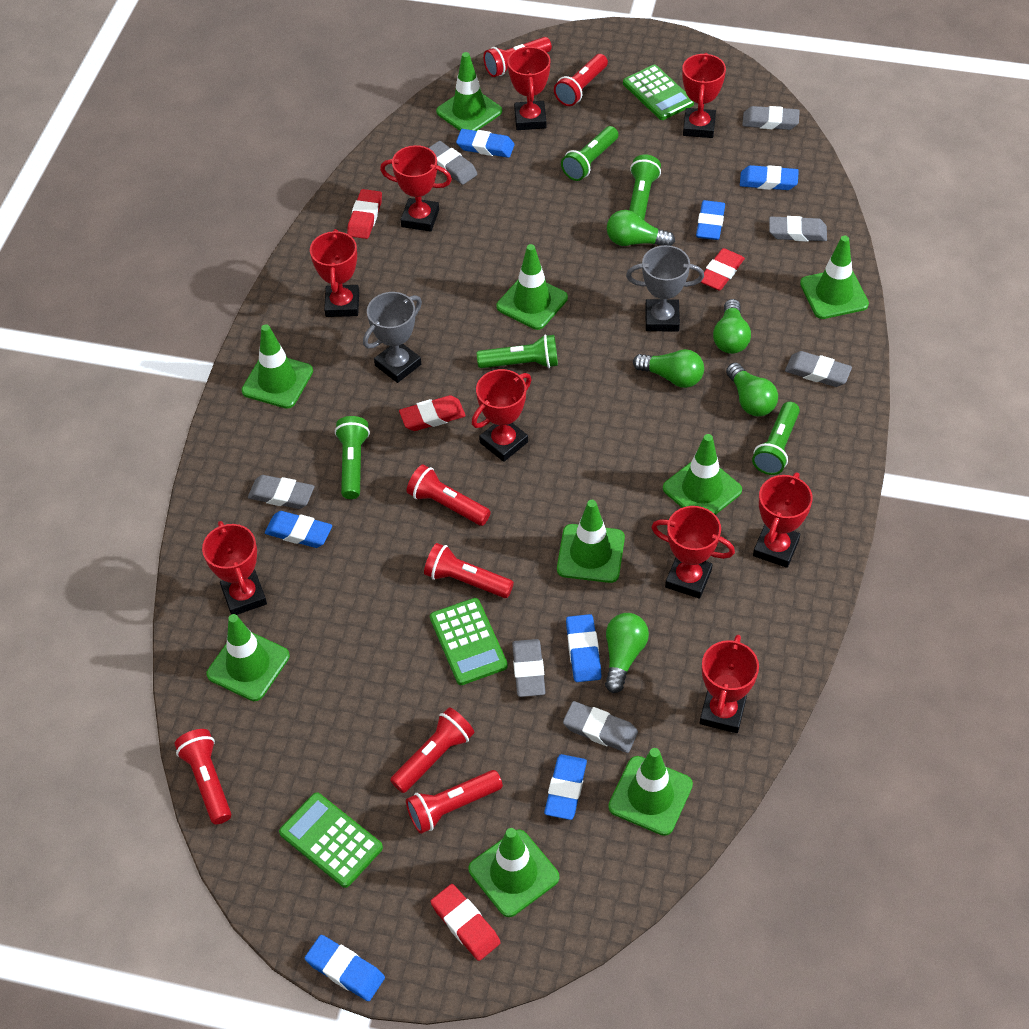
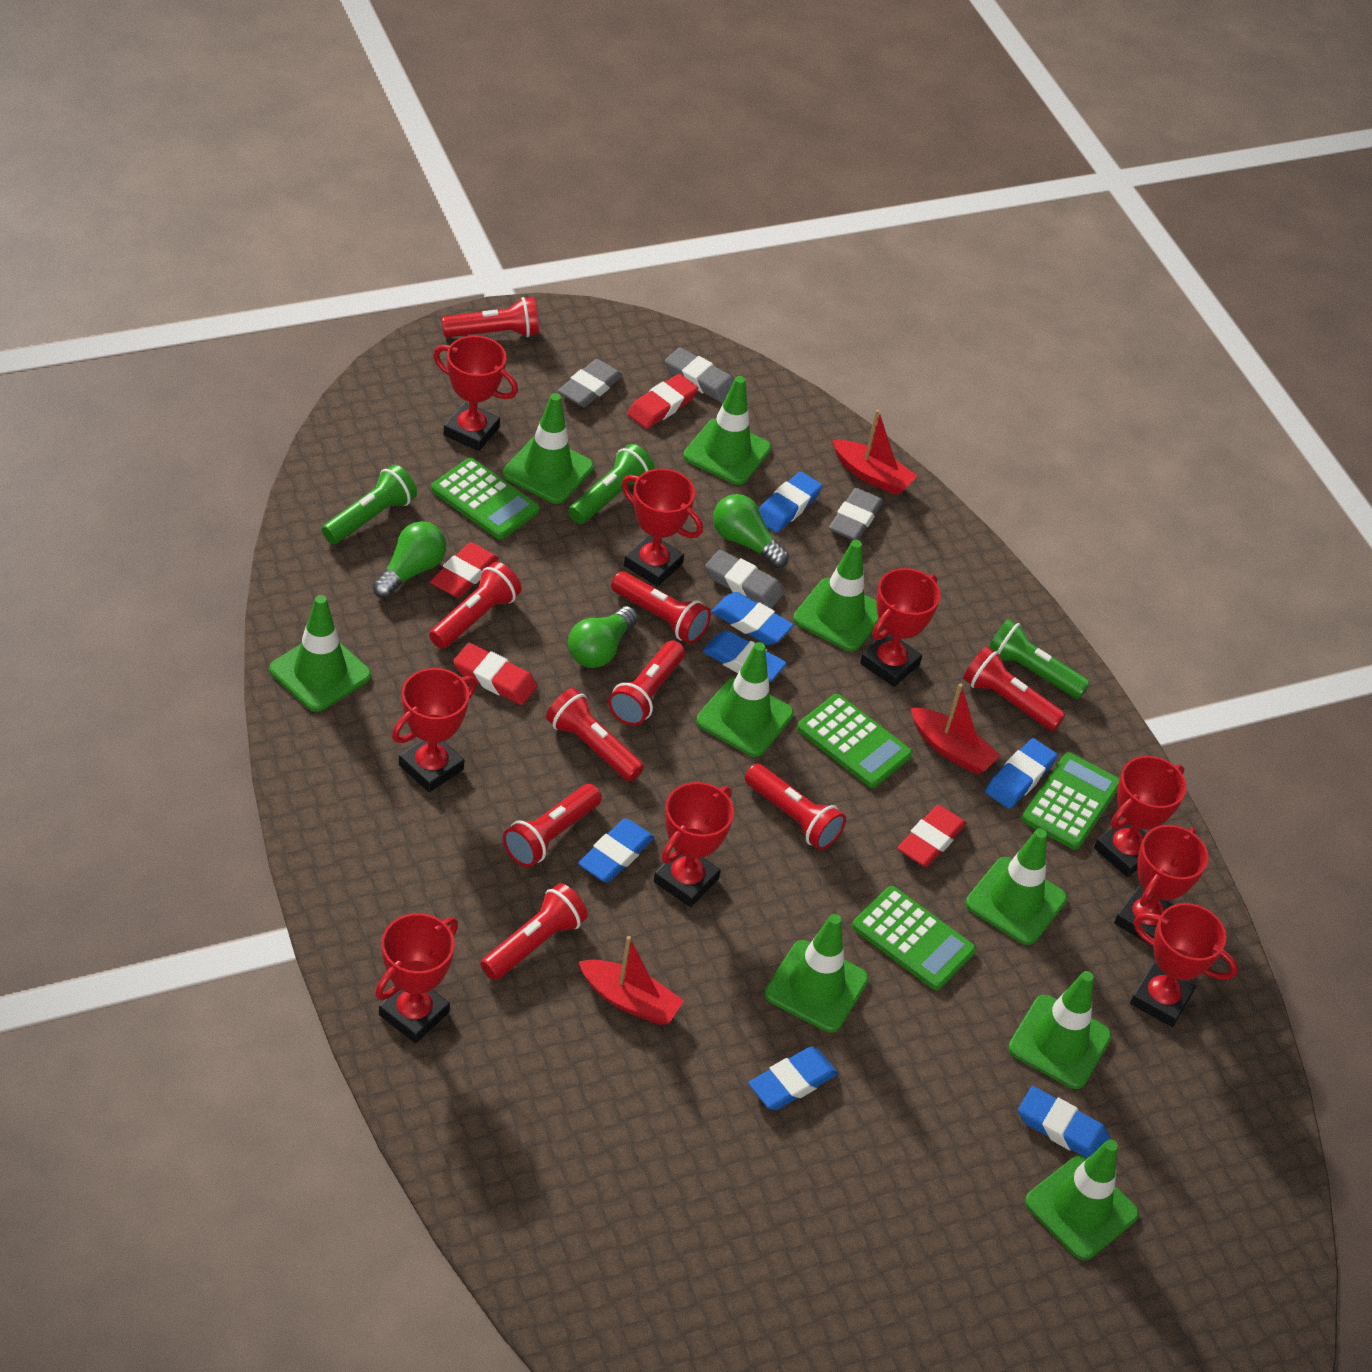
green calculator: [279,792,383,888] [430,598,508,685] [623,65,694,120] = 3 -> [431,458,539,540] [797,694,912,788] [852,886,976,990] [1022,752,1119,850] = 4
green flashlight: [335,416,370,499] [477,334,558,368] [561,126,618,181] [629,154,661,220] [752,402,800,475] = 5 -> [322,464,417,544] [568,444,655,524] [989,619,1090,699] = 3
green light bulb: [605,613,649,693] [607,210,675,246] [633,349,704,388] [713,299,751,354] [726,362,778,416] = 5 -> [372,521,446,599] [568,606,638,668] [713,494,789,568] = 3
grey eraser: [248,475,314,509] [429,141,477,185] [512,639,545,697] [563,701,638,753] [742,106,800,130] [769,216,827,242] [785,351,852,387] = 7 -> [558,359,623,407] [665,347,734,403] [705,550,784,609] [829,488,883,540] = 4
grey trophy: [363,292,422,383] [626,245,704,332] = 2 -> none = 0
red boat: none = 0 -> [578,936,684,1025] [832,409,917,495] [911,683,1001,774] = 3
red flashlight: [174,729,231,824] [390,707,474,793] [406,770,503,834] [407,465,491,526] [424,543,514,598] [483,37,552,77] [554,54,608,106] = 7 -> [429,562,522,649] [442,297,539,337] [481,883,588,980] [503,784,602,867] [546,688,644,782] [608,640,685,726] [611,571,711,644] [745,764,846,850] [963,646,1065,731] = 9

